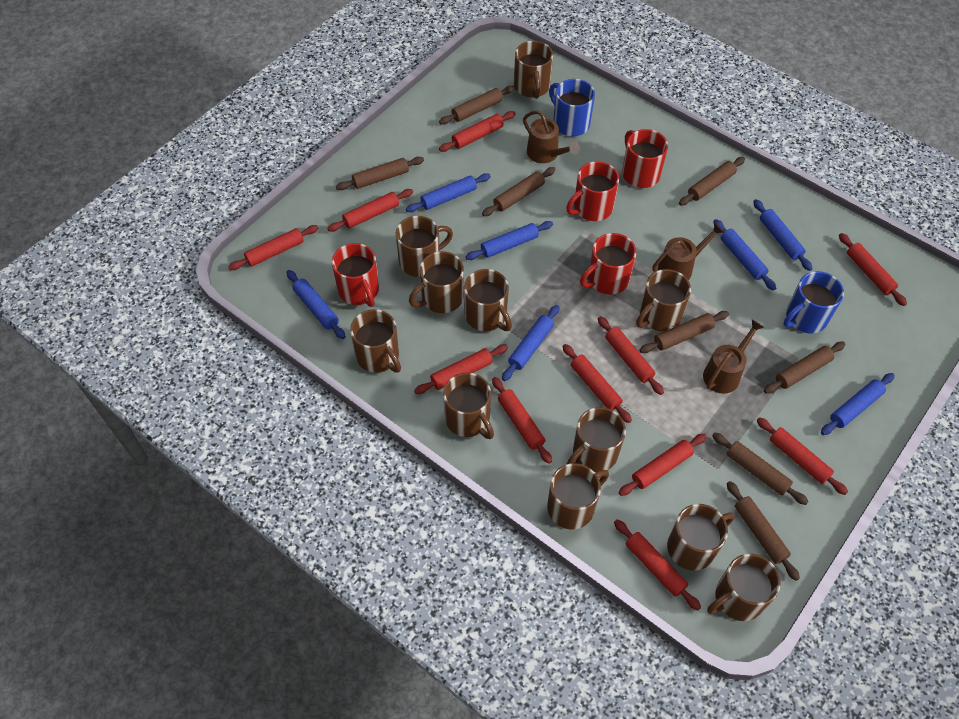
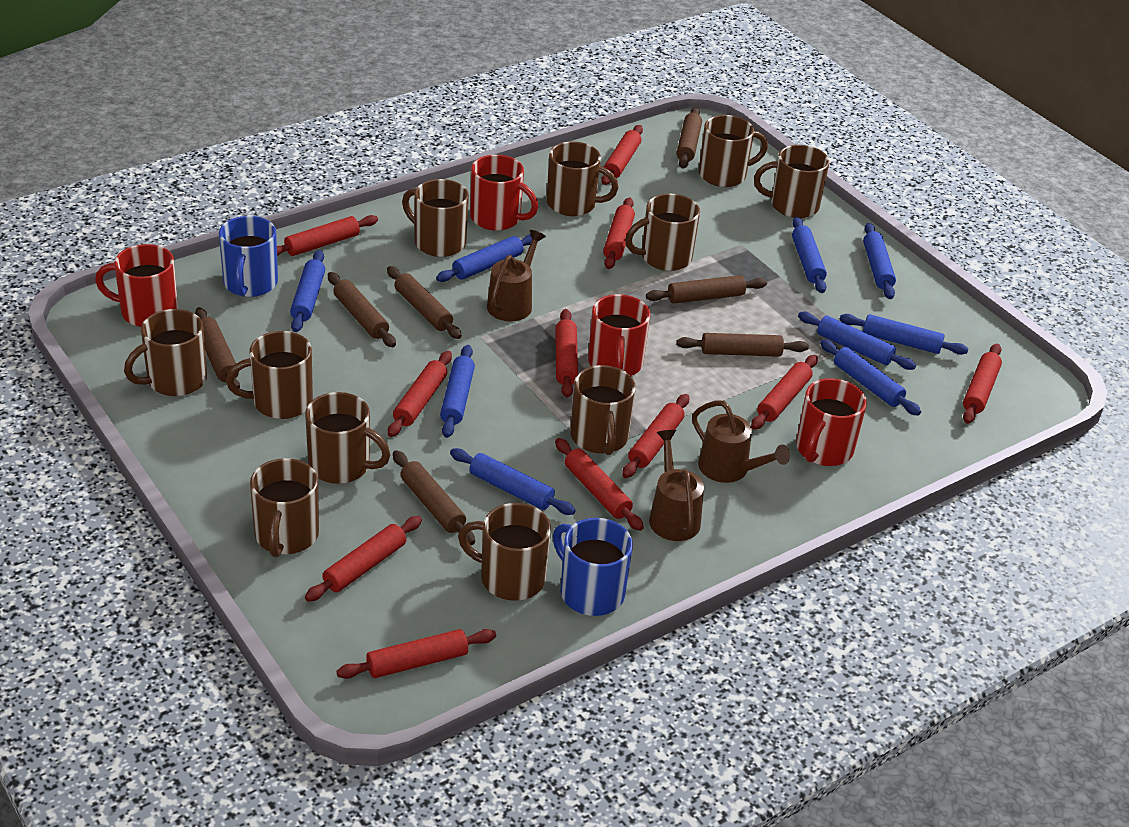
blue rolling pin: [286,270,346,339] [406,173,491,212] [465,221,553,260] [502,305,560,381] [713,219,776,291] [753,199,813,271] [821,373,895,435] = 7 -> [290,250,325,332] [436,234,532,282] [440,345,475,438] [450,448,576,515] [792,217,827,293] [798,312,916,370] [820,339,921,416] [839,314,968,355] [863,223,896,299] = 9
brown rolling pin: [336,157,424,190] [439,86,515,125] [482,167,555,216] [639,311,729,353] [679,157,745,206] [712,433,809,505] [727,481,800,581] [764,341,846,394] = 8 -> [195,307,240,389] [328,272,396,347] [387,266,462,339] [393,450,475,545] [646,275,767,304] [676,333,809,357] [677,107,702,169] = 7

